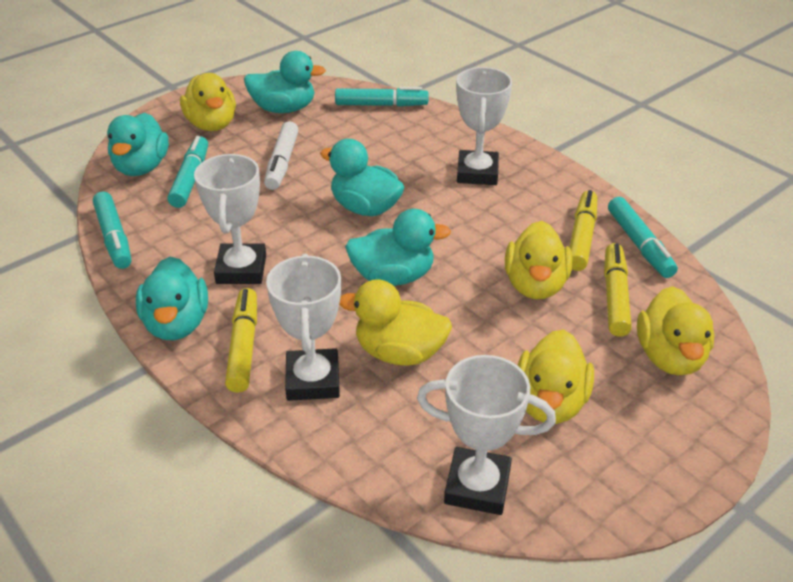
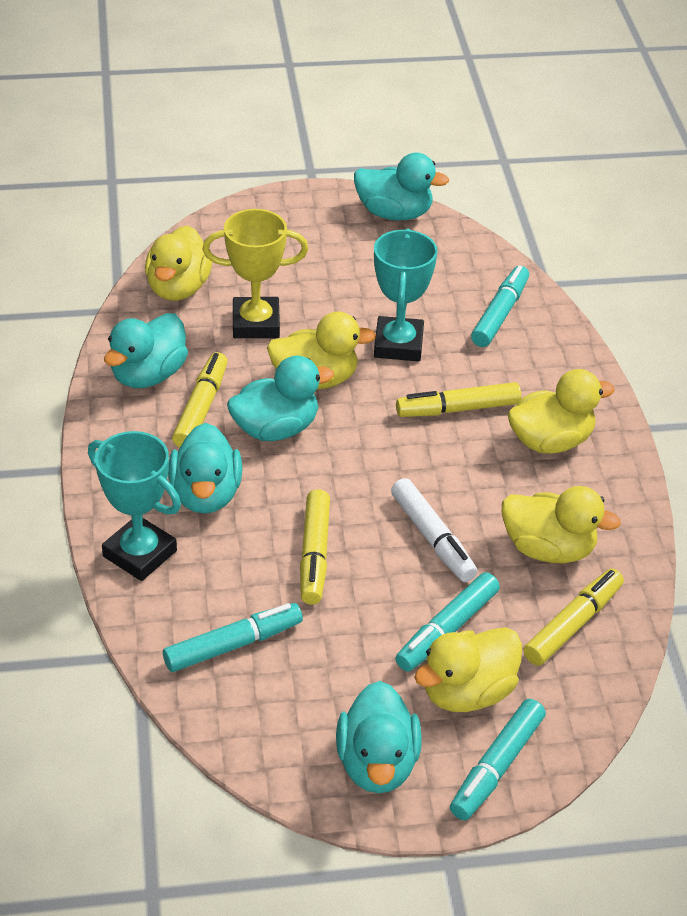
turquoise trophy: none = 0 -> [88,431,181,581] [374,229,438,361] = 2
white trophy: [194,154,266,284] [266,254,341,401] [417,355,556,515] [456,67,512,185] = 4 -> none = 0
yellow marker: [225,288,257,393] [570,190,597,271] [604,243,632,337] = 3 -> [172,352,228,448] [300,489,330,605] [396,382,521,417] [523,568,624,666] = 4
yellow trophy: none = 0 -> [203,209,308,338] = 1

